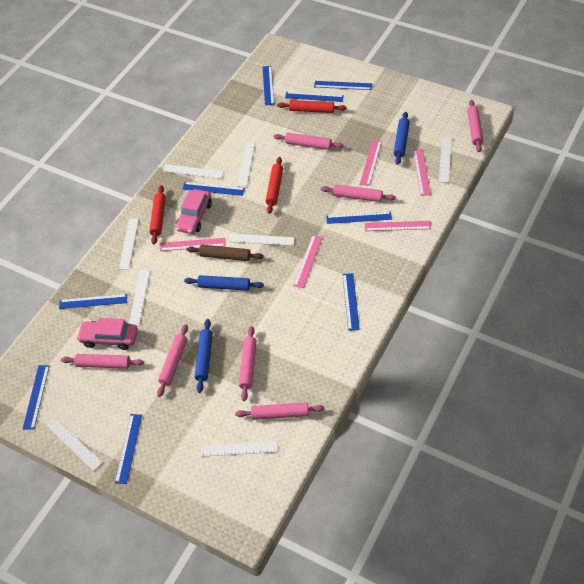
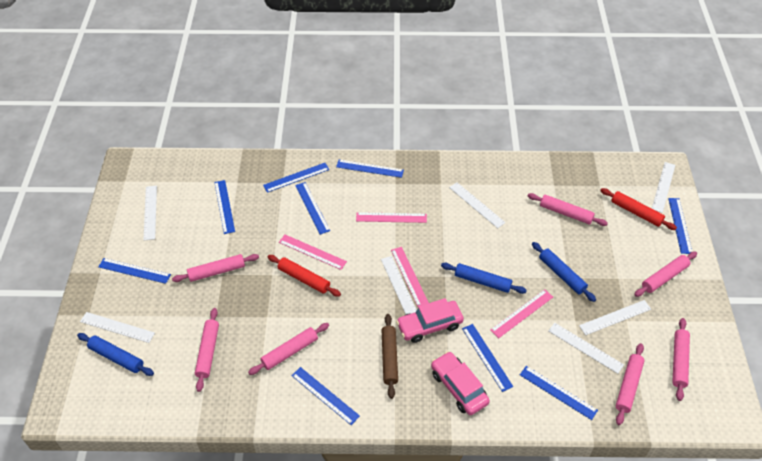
pink ruler: [160,238,225,251] [293,235,323,288] [360,140,382,186] [365,221,431,231] [413,149,431,196] = 5 -> [279,235,347,270] [356,212,427,223] [391,247,429,307] [490,289,553,338] = 4
red rolling pin: [149,185,166,245] [266,157,283,214] [277,100,347,113] = 3 -> [268,255,341,297] [600,188,677,230] = 2
white ruler: [46,418,103,471] [119,218,139,270] [129,270,150,326] [163,164,224,179] [201,441,278,457] [229,234,295,246] [237,142,256,187] [439,137,452,183] = 8 -> [80,312,155,343] [143,186,157,240] [381,256,417,314] [449,182,506,228] [548,323,624,374] [579,300,651,335] [652,162,675,213] = 7

